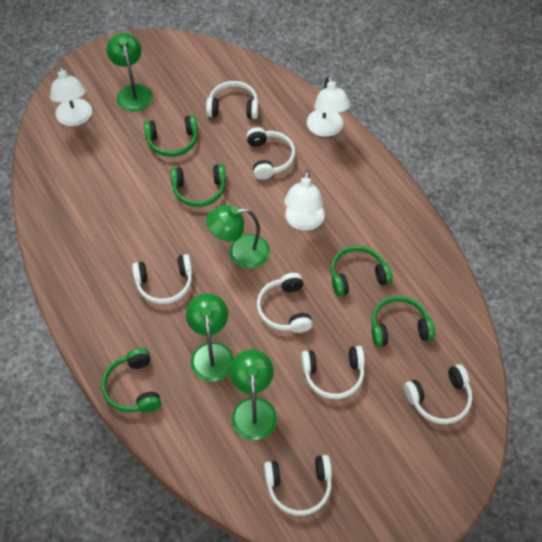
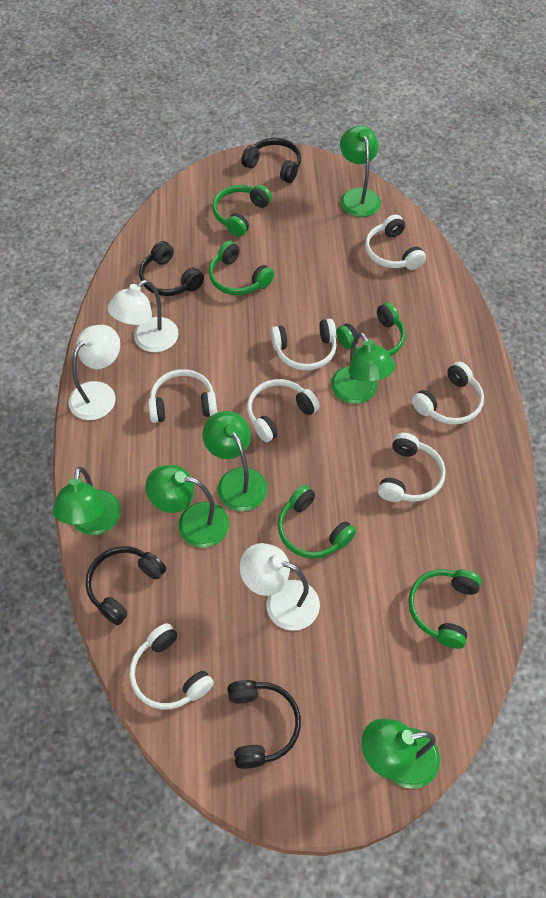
black headphones: none = 0 -> [85,546,166,625] [139,241,204,296] [227,680,301,769] [241,138,301,183] = 4
green lamp: [106,33,153,112] [186,293,234,382] [206,205,270,269] [230,349,277,440] = 4 -> [53,467,121,535] [145,465,229,548] [202,411,267,511] [331,332,395,404] [340,125,381,217] [362,718,440,789] = 6

